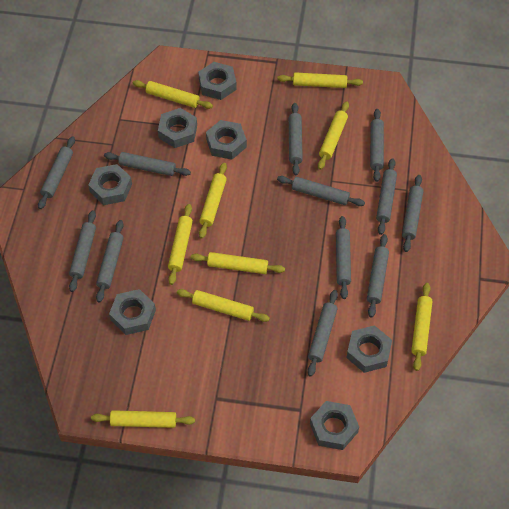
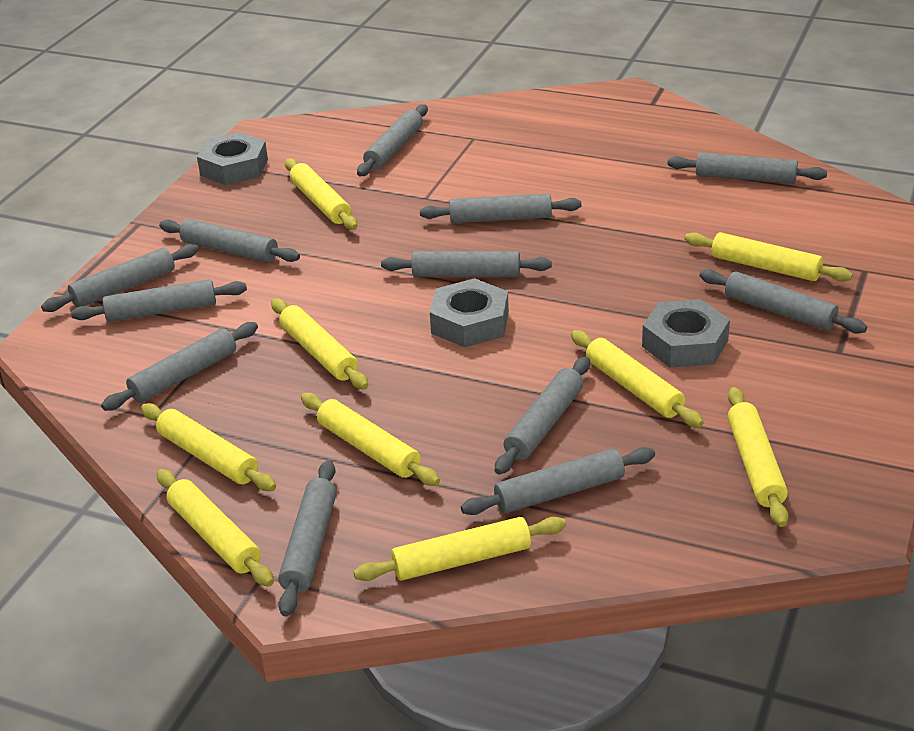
grey nut: [88,164,132,205] [109,289,156,335] [158,108,197,148] [198,62,237,100] [206,120,247,159] [310,401,359,450] [346,325,392,373] = 7 -> [197,132,268,185] [430,278,509,348] [642,299,730,368] = 3

